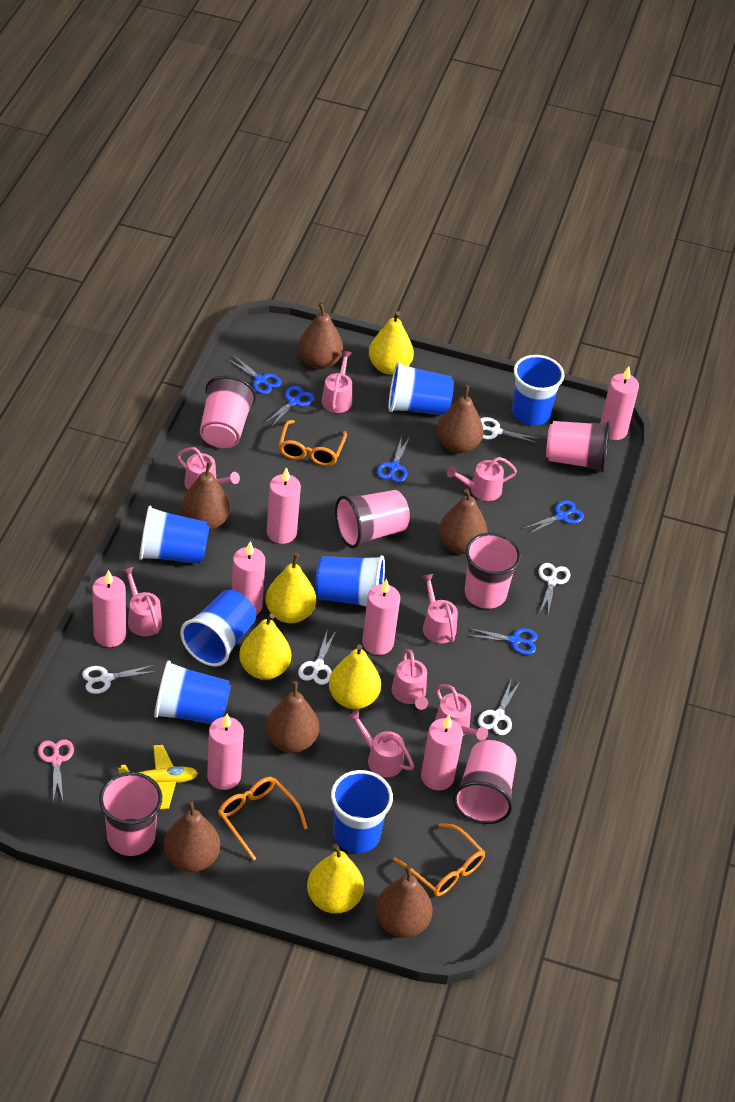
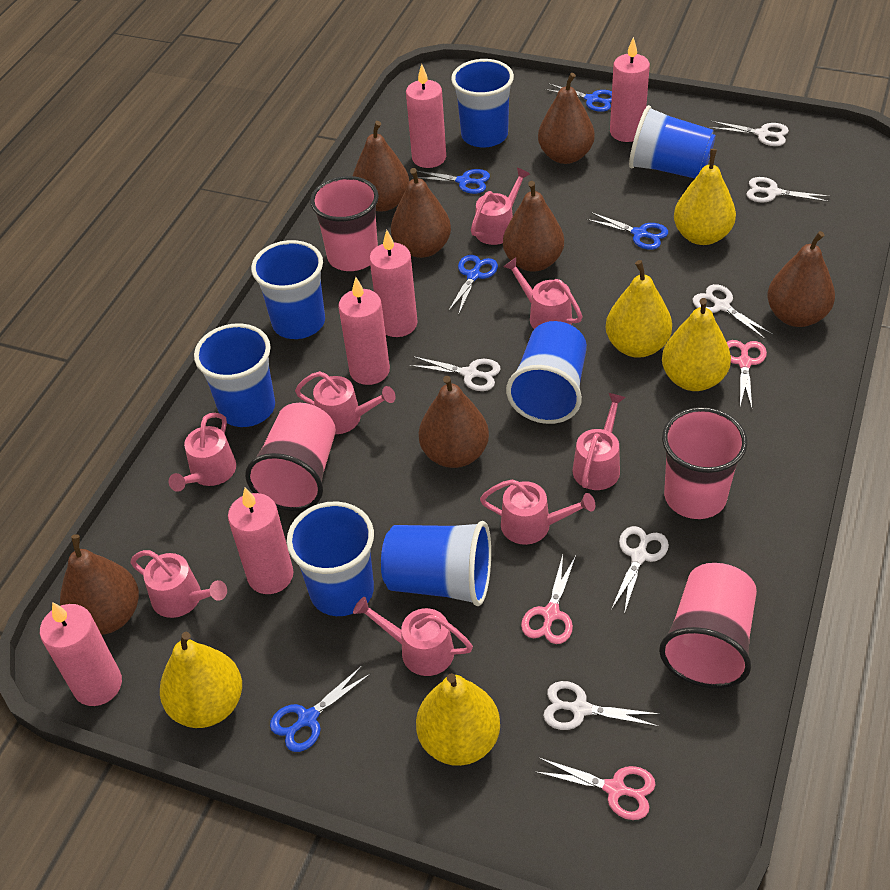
orange glasses: [218,777,308,861] [279,420,347,466] [393,823,485,896] = 3 -> none = 0
pink candle: [92,570,126,647] [207,714,244,790] [232,541,265,615] [267,467,301,544] [362,579,400,655] [421,715,463,791] [600,366,639,440] = 7 -> [40,602,122,706] [228,488,293,594] [338,277,390,385] [369,230,418,337] [406,64,446,168] [610,37,650,142] = 6
pink cup: [99,772,163,856] [200,376,256,448] [335,490,410,548] [453,740,517,824] [465,533,521,609] [546,421,610,473] = 6 -> [245,403,336,511] [310,176,379,271] [659,563,757,689] [662,407,747,519] = 4
pink scissors: [38,739,74,802] = 1 -> [521,555,576,644] [536,758,656,820] [727,340,767,408] = 3
white scissors: [82,665,157,694] [298,629,336,685] [478,681,520,735] [480,417,540,443] [538,563,571,614] = 5 -> [409,356,501,391] [543,681,659,730] [611,526,669,614] [693,284,773,339] [709,121,789,146] [746,177,831,202] = 6
yellow plane: [118,745,198,809] = 1 -> none = 0

